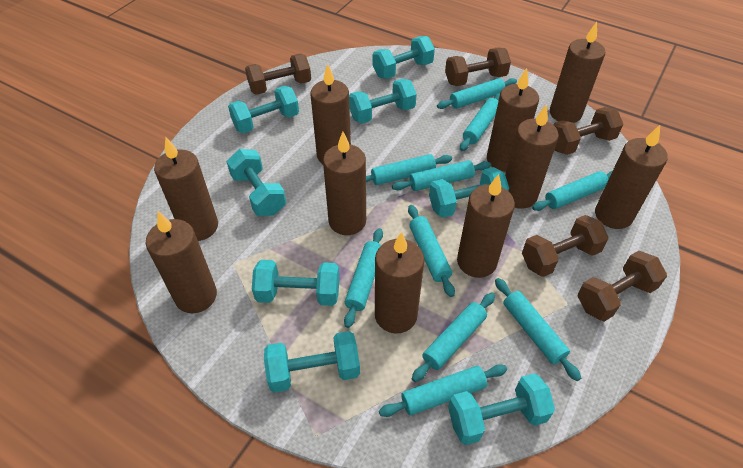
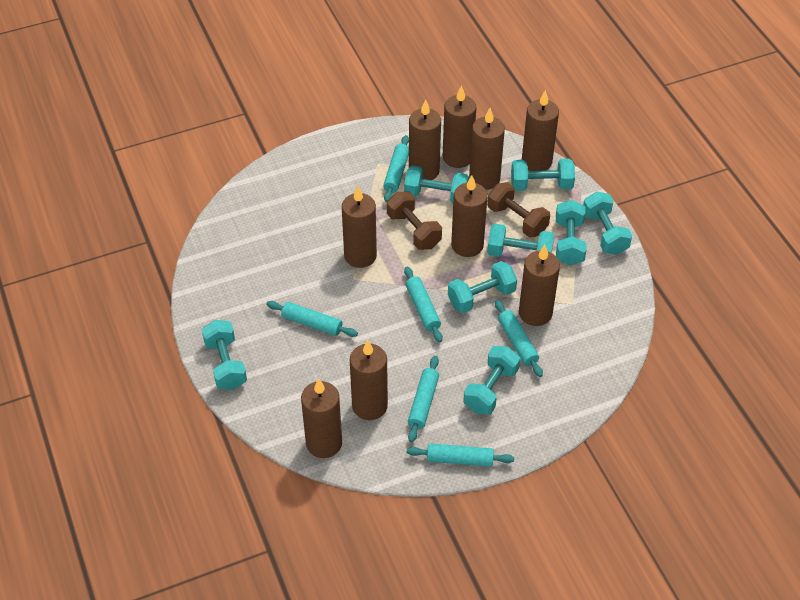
brown candle: [146,211,217,313] [154,137,218,241] [310,64,351,164] [323,132,366,235] [375,232,424,333] [457,174,515,278] [487,68,539,172] [505,104,559,209] [550,22,605,123] [595,125,668,229] = 10 -> [301,378,342,458] [342,186,377,268] [350,340,388,420] [409,99,441,180] [443,85,476,168] [451,175,488,257] [469,108,505,190] [519,245,560,326] [522,90,559,171] = 9
brown dumbbell: [245,54,311,95] [445,47,511,86] [522,215,609,277] [553,107,623,155] [578,251,667,322] = 5 -> [387,192,442,250] [487,182,550,238] = 2
turquoise rolling pin: [344,228,383,328] [366,154,452,185] [379,364,507,417] [392,160,491,191] [408,205,455,297] [412,293,495,382] [437,78,517,109] [460,93,500,151] [495,278,581,381] [532,170,613,211] = 10 -> [266,301,358,337] [383,135,409,202] [404,266,443,343] [407,444,514,467] [408,356,439,442] [495,300,543,377] = 6

